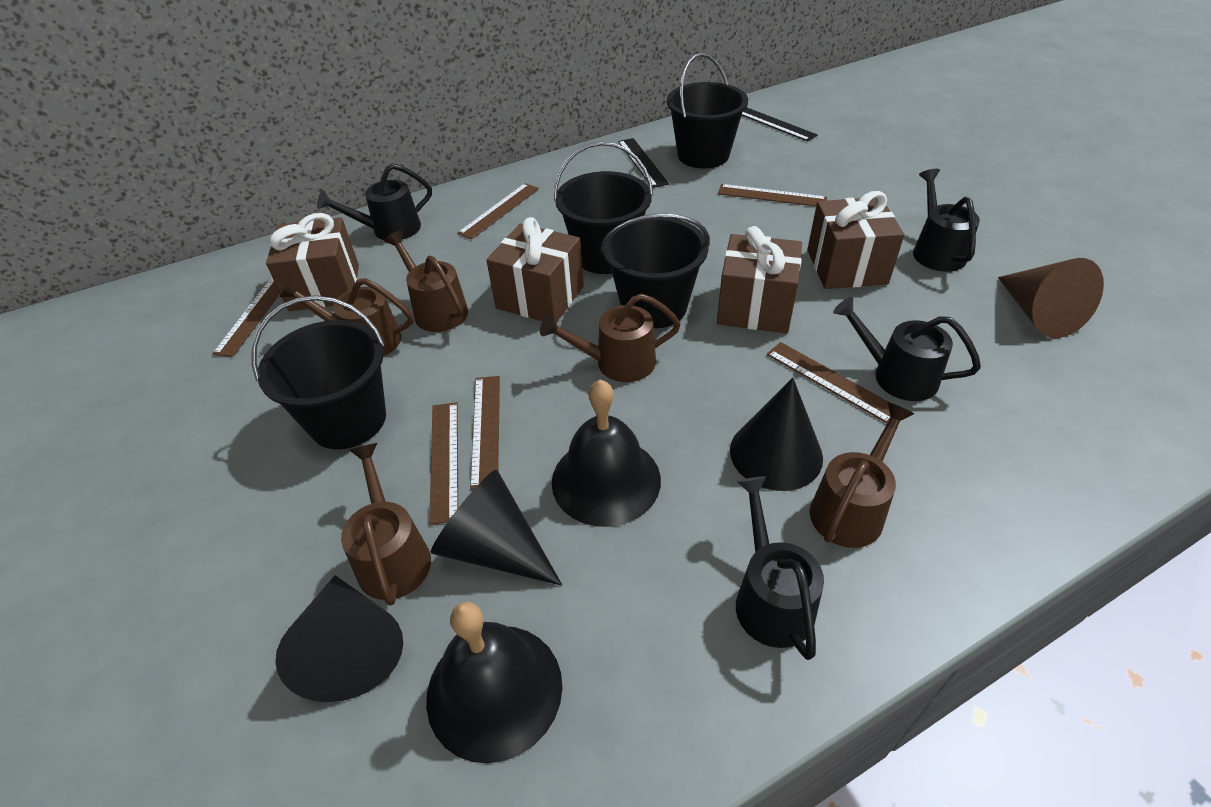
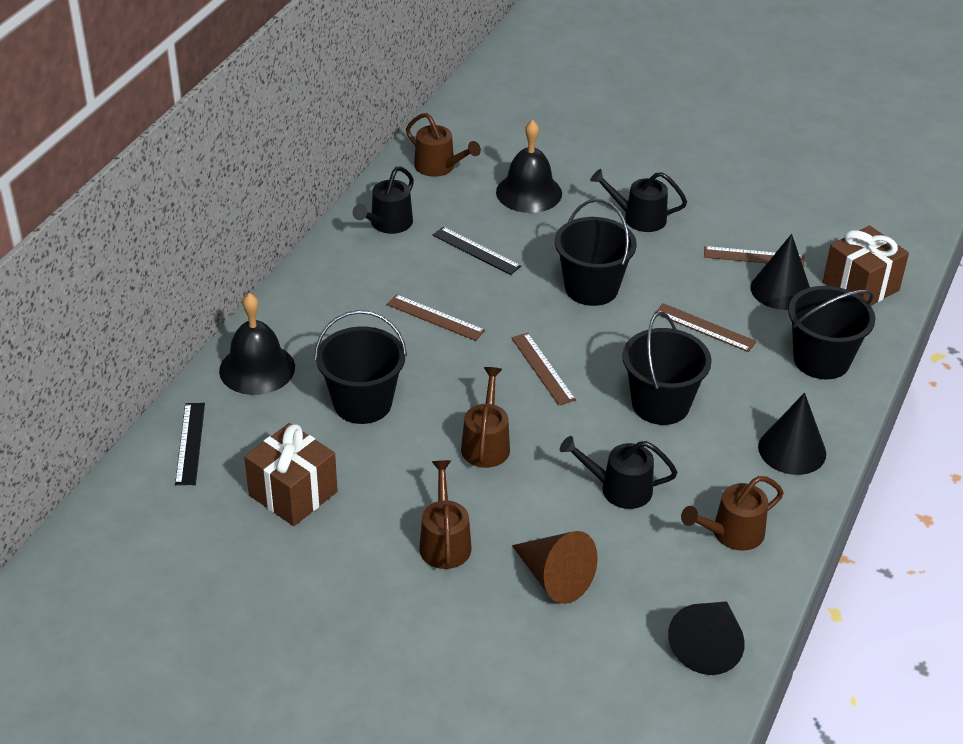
black watering can: [317,163,432,240] [736,476,824,660] [833,297,981,401] [913,169,980,272] = 4 -> [353,167,414,234] [560,436,677,509] [590,169,687,232] = 3
brown gift: [266,213,359,311] [486,217,584,323] [717,226,802,333] [807,191,904,289] = 4 -> [244,423,338,526] [823,225,909,306] = 2
brown ruler: [212,277,280,357] [429,402,458,525] [457,183,539,239] [470,376,500,490] [718,184,827,206] [767,342,891,423] = 6 -> [387,294,485,341] [511,333,576,405] [655,303,757,352] [704,246,804,267] = 4
brown watering can: [280,278,414,356] [341,443,431,606] [384,231,468,332] [540,294,681,382] [810,402,914,548] = 5 -> [406,113,481,177] [419,460,471,569] [461,367,510,468] [681,476,784,551] = 4

